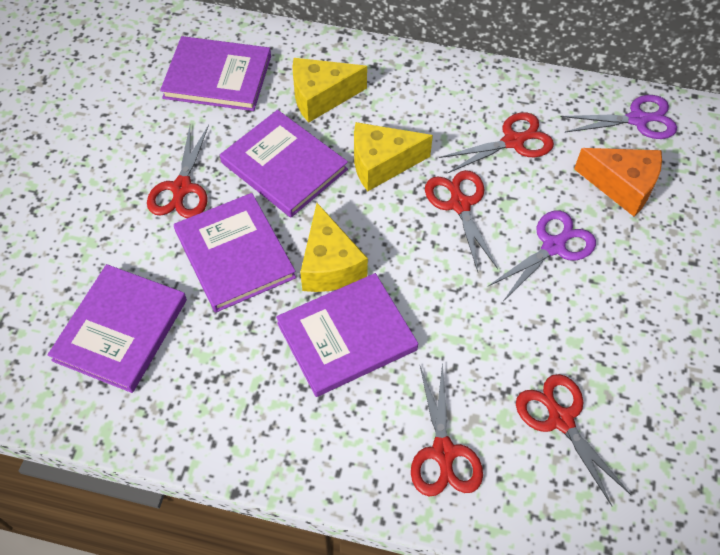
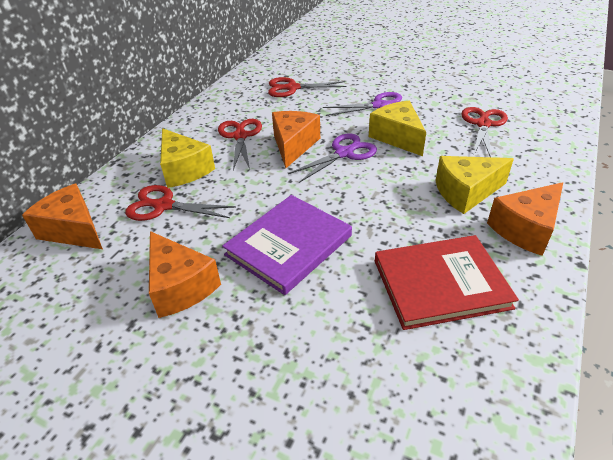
orange cheese: [574,148,662,217] = 1 -> [22,184,103,249] [149,231,221,318] [272,111,320,168] [487,182,563,256] = 4
purple book: [47,264,187,393] [160,36,271,111] [174,193,296,313] [220,110,348,217] [276,273,418,397] = 5 -> [222,195,352,295] = 1
red book: none = 0 -> [375,235,519,330] = 1
red scissors: [147,125,209,218] [411,362,483,496] [425,170,498,272] [439,112,554,173] [516,374,631,506] = 5 -> [125,185,236,221] [218,119,262,170] [268,77,346,97] [461,107,508,157] = 4

